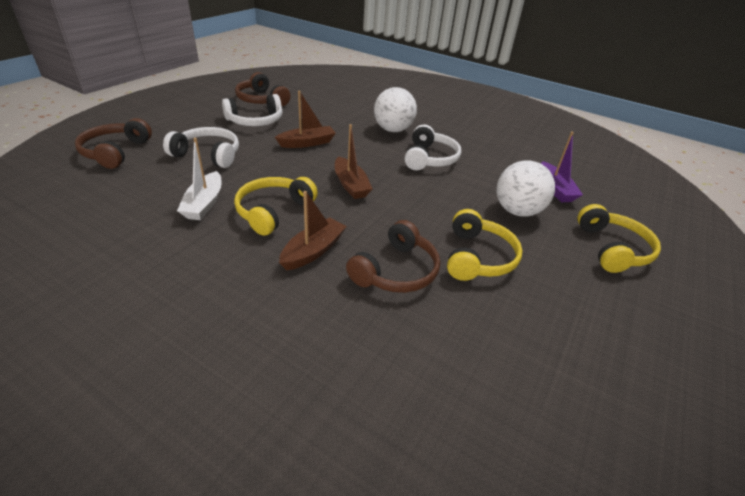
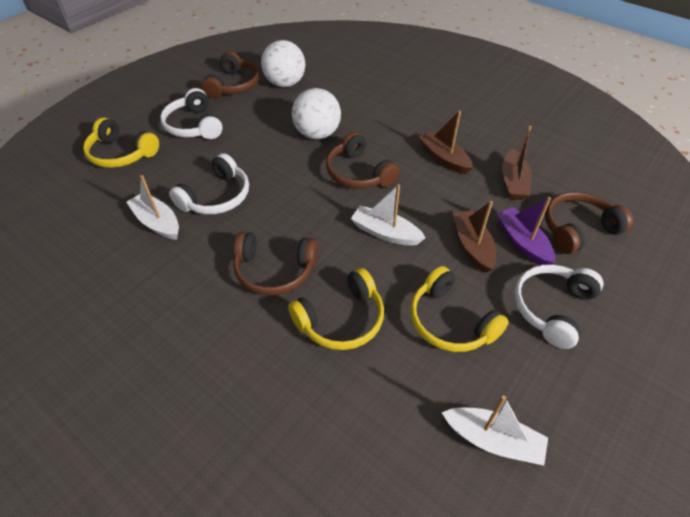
brown headphones: [75,118,152,169] [235,72,291,106] [346,220,440,293] = 3 -> [201,51,260,98] [233,232,318,295] [326,132,400,189] [545,192,634,254] = 4
white boat: [177,138,222,220] = 1 -> [126,175,179,240] [351,184,426,246] [441,396,548,466] = 3

